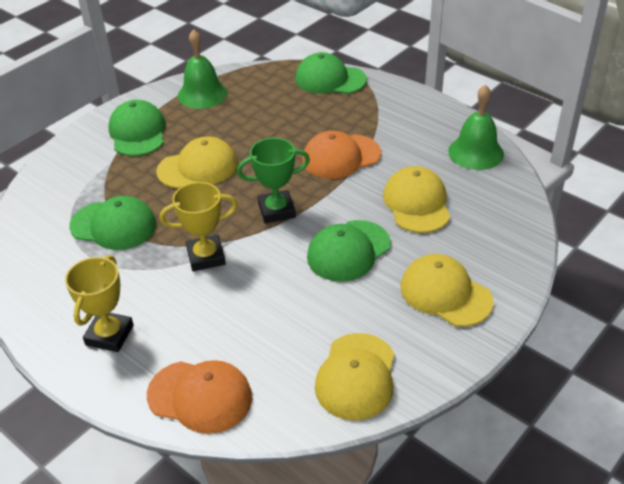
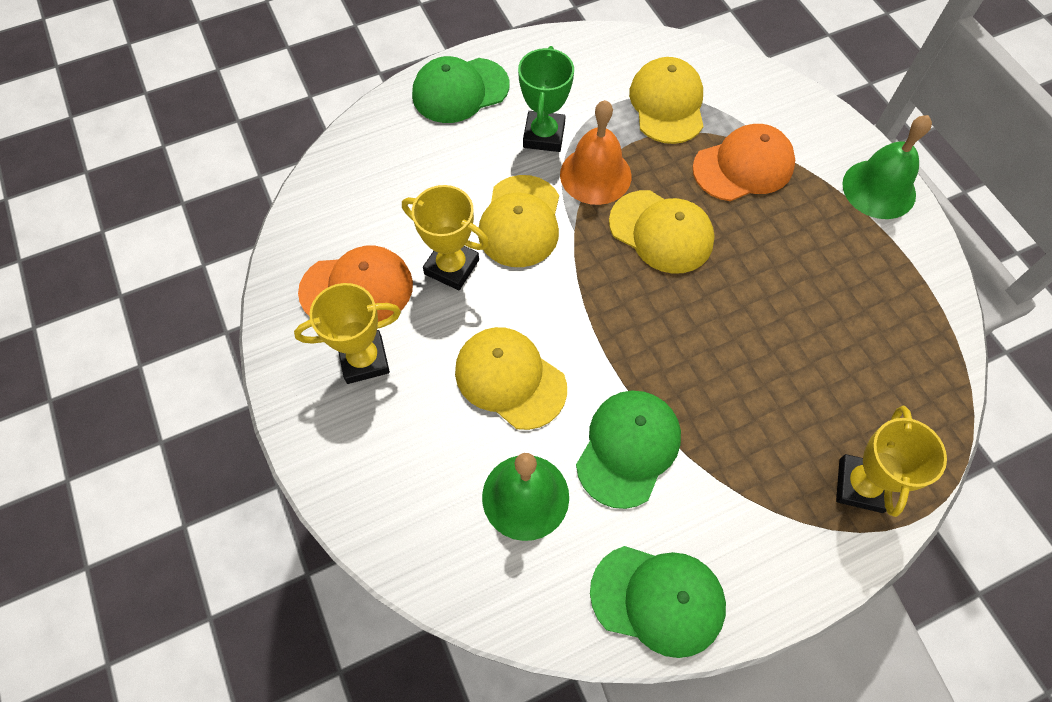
green cap: [69,196,156,250] [108,100,166,156] [295,52,367,94] [307,220,391,282] = 4 -> [412,56,509,123] [576,391,681,509] [590,546,726,658] = 3
orange bell: none = 0 -> [560,100,631,205] = 1
yellow trophy: [65,255,134,352] [160,182,238,271] = 2 -> [294,283,401,384] [402,185,489,290] [836,406,947,517] = 3

